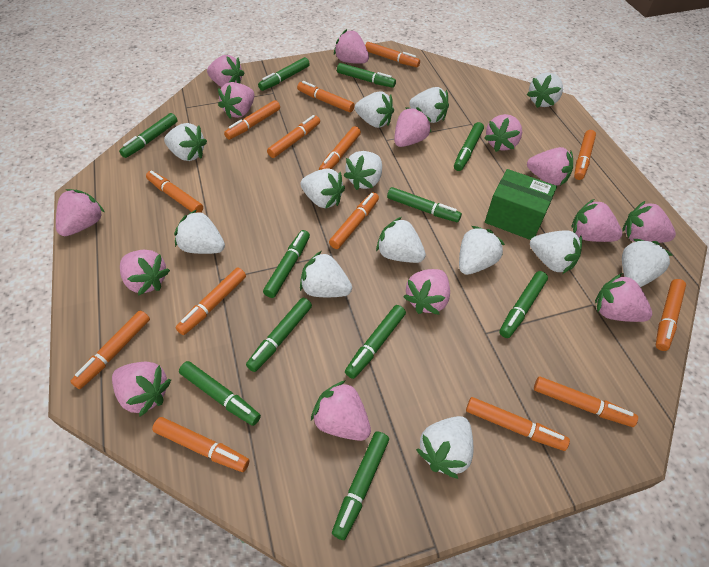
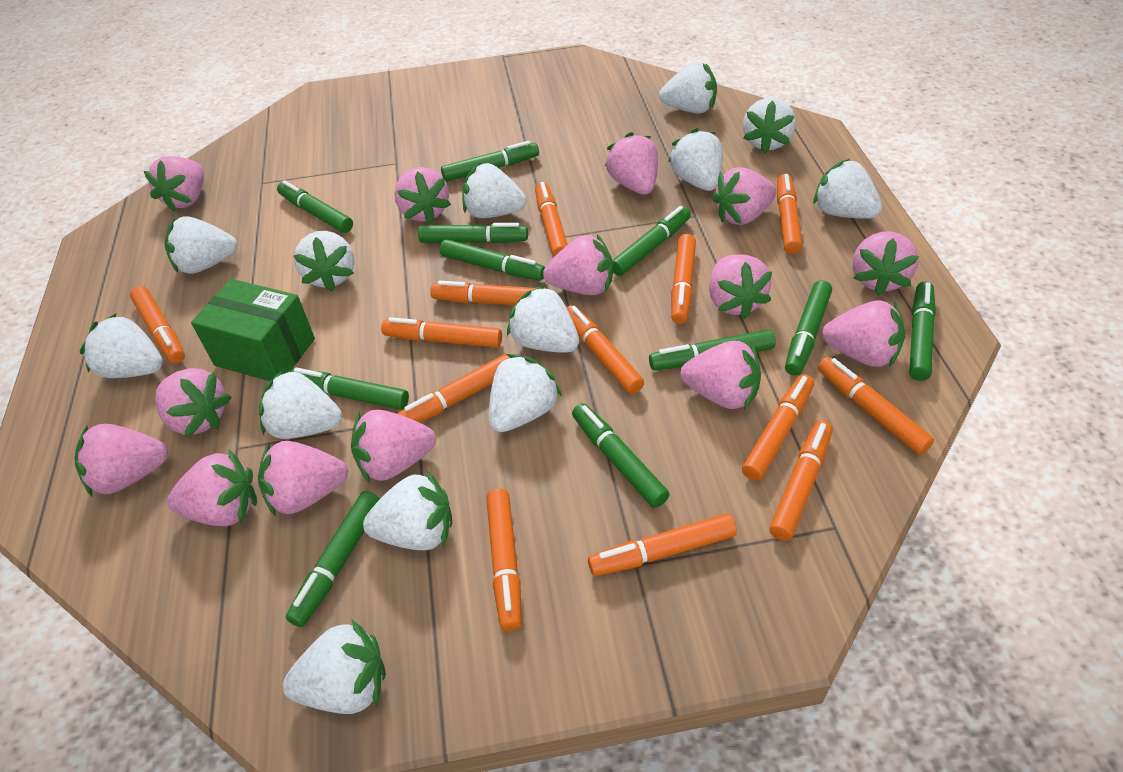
orange marker: [70,311,150,389] [146,171,203,213] [152,417,250,472] [175,267,246,335] [224,100,280,140] [267,115,320,158] [297,81,355,112] [319,126,361,170] [329,192,379,249] [365,42,420,67] [466,397,570,451] [534,377,638,427] [574,130,596,180] [656,279,686,351] = 14 -> [130,286,185,364] [381,317,502,348] [397,354,510,423] [430,281,545,305] [486,489,522,631] [535,182,568,257] [566,305,644,394] [588,514,737,576] [671,234,696,324] [742,374,814,481] [769,420,833,541] [777,174,802,254] [818,357,934,455] = 13

